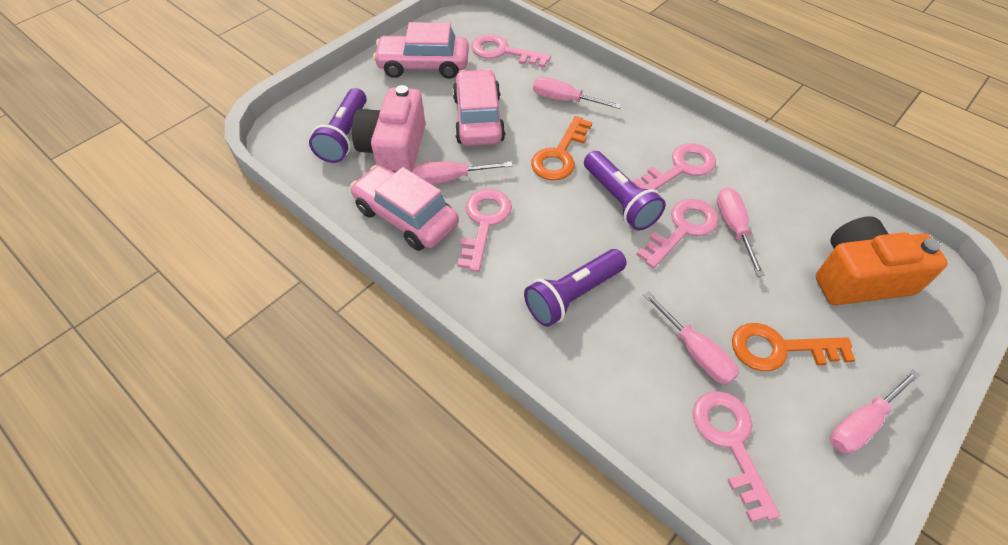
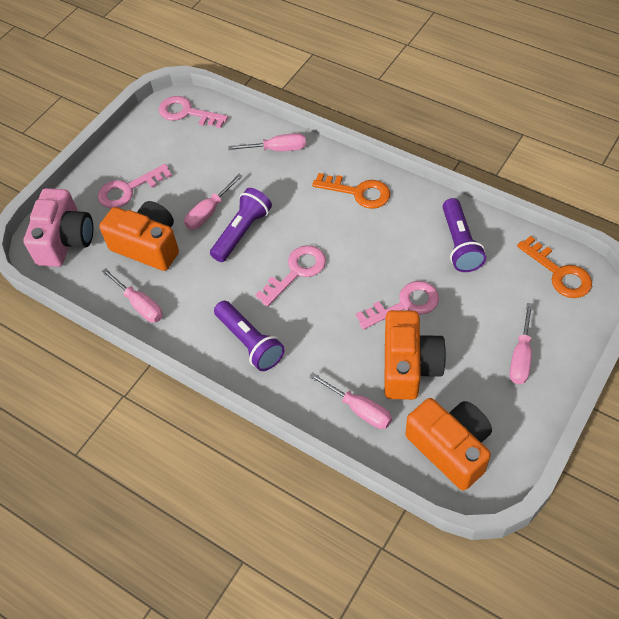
orange camera: [816,216,948,305] = 1 -> [99,201,179,271] [384,310,446,400] [405,398,492,491] = 3
pink car: [350,165,459,251] [373,22,469,79] [453,69,505,146] = 3 -> none = 0
pink key: [457,189,512,272] [471,34,551,68] [632,143,716,190] [636,199,719,268] [693,391,780,522] = 5 -> [98,164,172,208] [159,96,228,128] [255,245,326,307] [356,281,439,330] = 4

